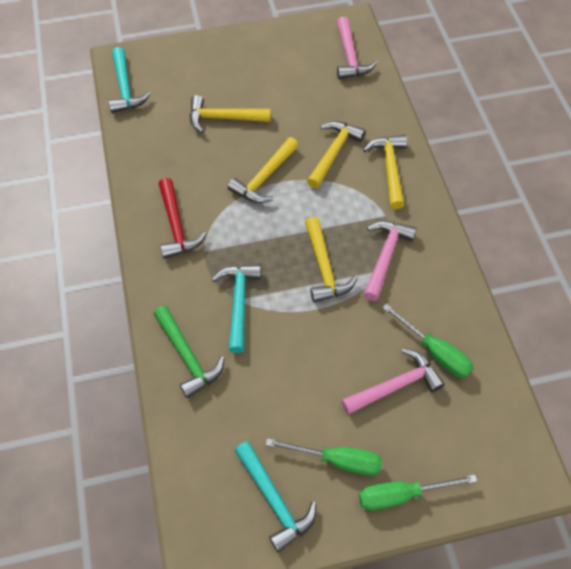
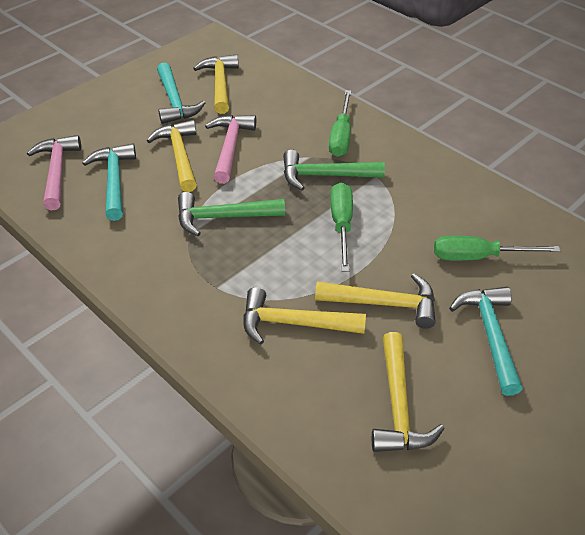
green hammer: [154,306,224,398] = 1 -> [178,192,285,236] [283,150,385,191] = 2
pink hammer: [337,17,377,79] [341,348,445,414] [364,221,417,301] = 3 -> [27,135,81,210] [205,115,256,184] = 2
red hammer: [159,178,207,259] = 1 -> none = 0

